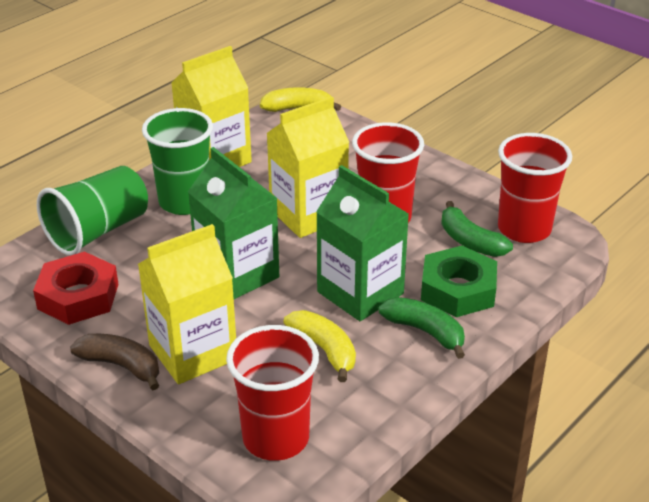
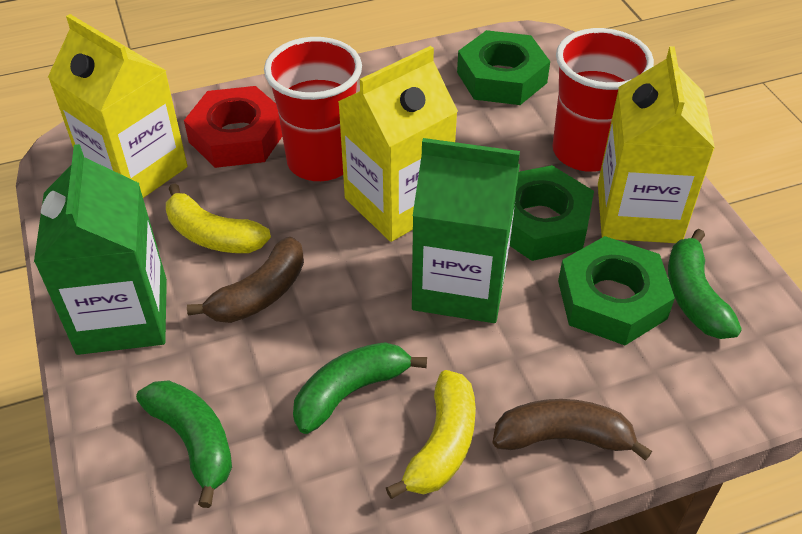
brown banana: [70,334,159,390] = 1 -> [187,237,304,323] [492,399,652,461] = 2
green banana: [379,297,465,359] [441,201,513,257] = 2 -> [136,381,232,508] [293,342,427,434] [668,229,742,339] = 3
green cup: [37,166,148,256] [142,108,213,215] = 2 -> none = 0
green nut: [421,246,497,317] = 1 -> [457,30,550,105] [510,165,594,261] [558,236,675,345] = 3
red cup: [226,325,319,461] [352,122,424,223] [498,133,572,243] = 3 -> [264,37,362,181] [552,28,654,172] = 2

